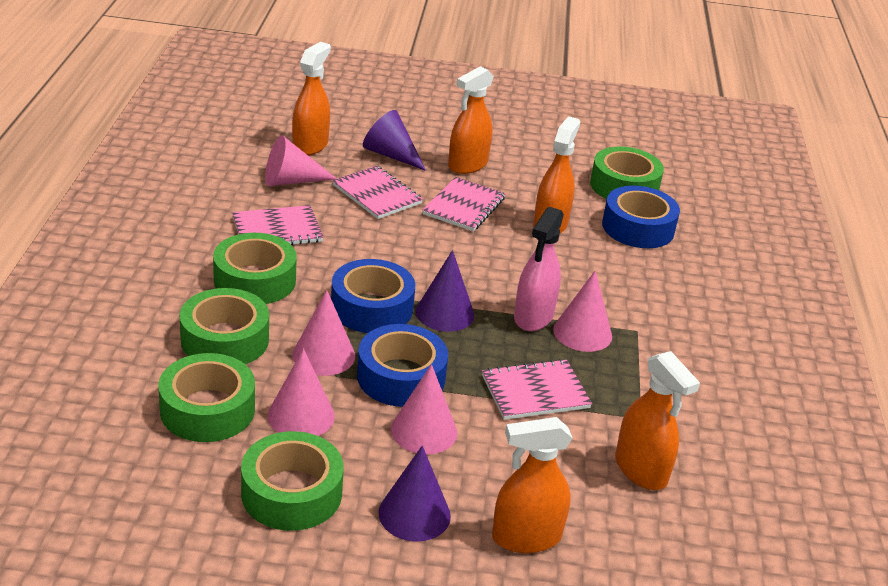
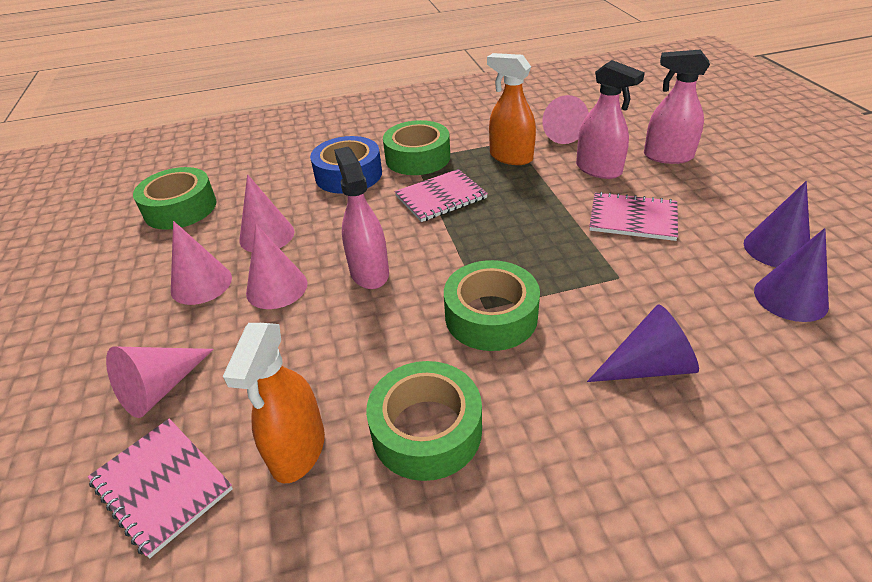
blue tape: [331,259,415,333] [357,324,448,407] [602,186,680,248] = 3 -> [310,136,382,194] = 1
green tape: [158,353,255,442] [180,288,269,364] [213,233,297,304] [241,431,344,531] [590,147,664,199] = 5 -> [133,167,216,230] [366,361,482,481] [383,120,450,175] [444,260,540,351] = 4
orange spray bottle: [292,42,331,155] [448,66,494,174] [492,417,572,553] [533,116,580,234] [615,351,700,490] = 5 -> [223,323,325,483] [487,53,536,165] = 2
pink notebook: [232,205,324,245] [332,166,423,219] [423,177,506,231] [482,359,592,420] = 4 -> [88,419,233,558] [395,169,488,222] [589,192,678,241] = 3
pink spray bottle: [514,207,564,331] = 1 -> [334,147,389,289] [576,60,645,179] [644,49,710,164] = 3

